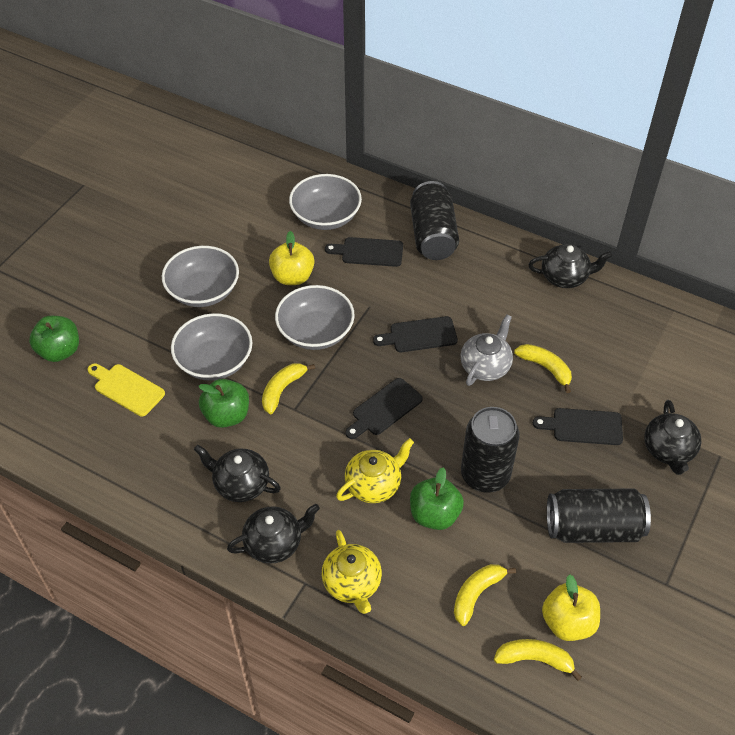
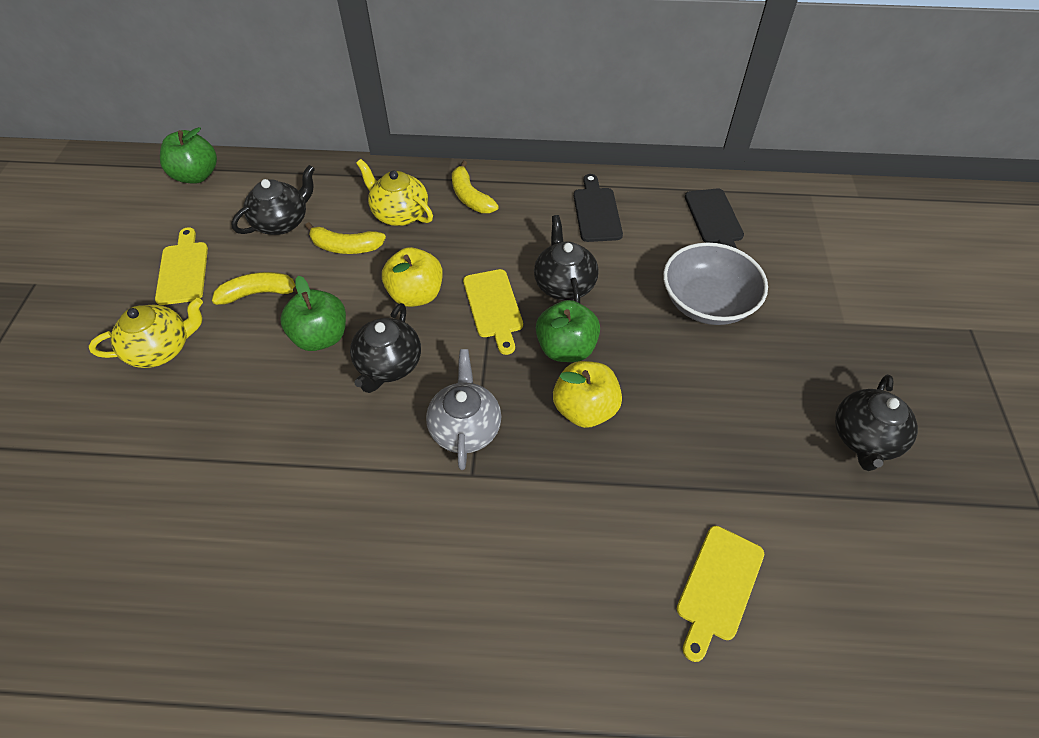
black can: [410,181,459,260] [461,407,519,493] [547,489,651,543] = 3 -> none = 0
black cutting board: [325,237,403,267] [345,378,423,439] [373,316,458,352] [533,408,623,445] = 4 -> [574,174,623,242] [685,188,744,249] = 2
grey bowl: [162,246,239,307] [171,313,252,381] [275,285,355,350] [289,174,362,230] = 4 -> [663,243,768,325] = 1
yellow banana: [262,363,315,414] [454,564,516,626] [494,639,582,681] [514,344,572,393] = 4 -> [212,272,298,305] [305,222,386,254] [452,161,499,213] = 3
yellow cutting board: [87,363,165,417] = 1 -> [155,227,208,305] [463,269,523,355] [677,526,764,662] = 3

